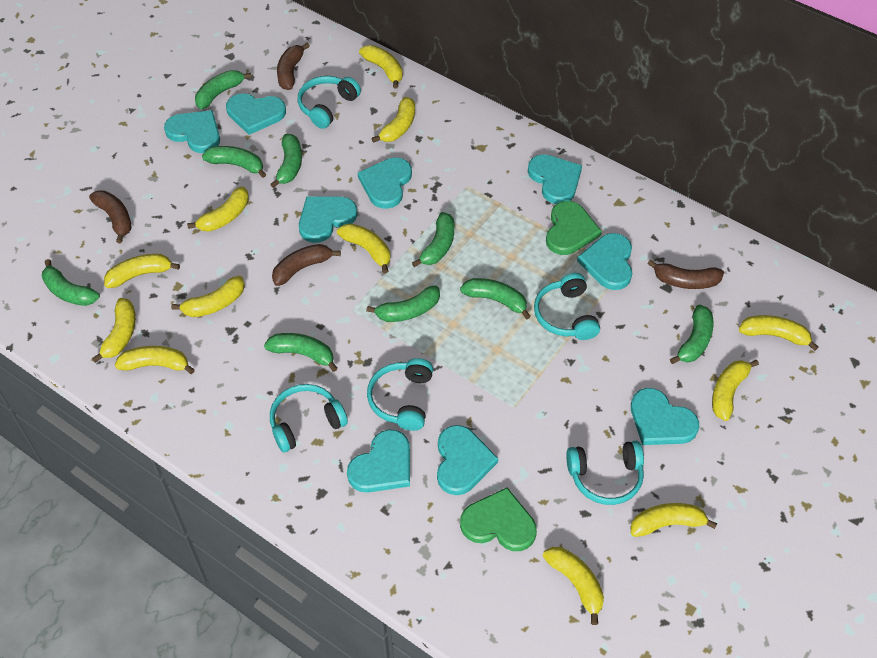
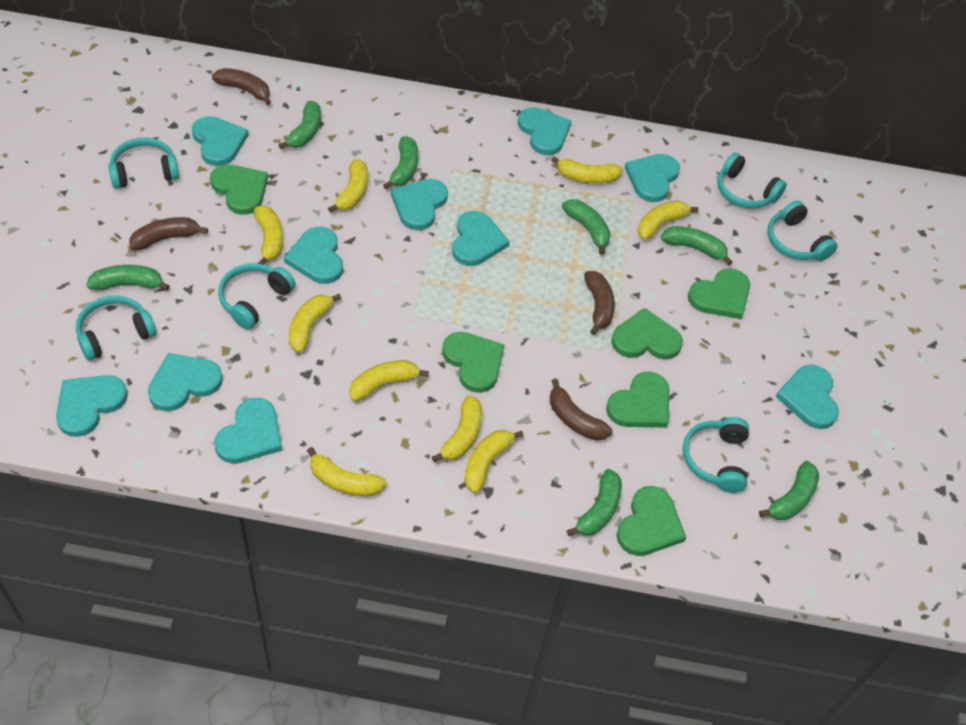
green banana: [42,259,100,306] [195,70,252,109] [202,146,266,178] [264,333,338,372] [270,134,302,188] [366,285,440,322] [412,212,454,267] [460,278,531,319] [670,304,714,364] = 9 -> [86,265,170,291] [279,101,321,149] [383,136,418,189] [562,199,611,255] [567,469,622,536] [661,226,732,266] [759,461,819,520] = 7
green heart: [460,487,537,551] [546,201,602,255] = 2 -> [210,165,268,215] [442,332,504,393] [606,372,669,427] [611,308,683,360] [616,486,686,556] [688,268,750,319] = 6
turquoise headphones: [270,384,348,452] [298,76,361,129] [367,358,433,431] [534,273,600,340] [566,441,644,505] = 5 -> [76,296,156,361] [108,137,179,189] [218,263,296,329] [683,417,749,493] [717,153,787,209] [767,201,838,261] = 6
turquoise heart: [164,110,220,153] [226,93,286,135] [299,196,357,243] [347,429,410,492] [358,157,412,209] [437,425,498,495] [528,154,582,204] [577,233,632,290] [631,388,699,445] = 9 -> [56,375,128,437] [148,353,223,411] [192,116,249,166] [214,398,282,464] [284,227,343,284] [391,179,448,230] [452,211,510,266] [518,107,571,155] [625,154,680,202] [776,365,839,429] = 10
yellow banana: [92,298,136,363] [104,254,180,288] [115,346,195,374] [171,276,245,317] [187,186,249,231] [337,224,390,274] [359,45,403,88] [371,97,415,143] [543,547,604,625] [631,503,717,537] [712,360,759,421] [739,315,819,351] = 12 -> [254,206,283,264] [289,294,341,353] [307,447,387,496] [328,159,368,213] [349,360,429,401] [432,395,482,462] [464,430,524,493] [551,156,623,184] [638,201,698,240] = 9

